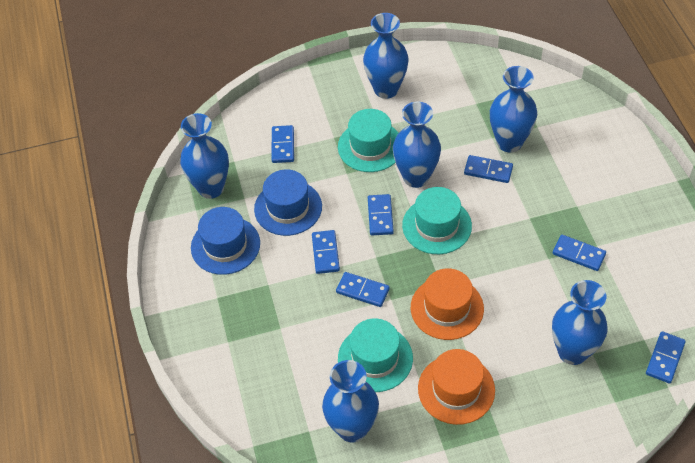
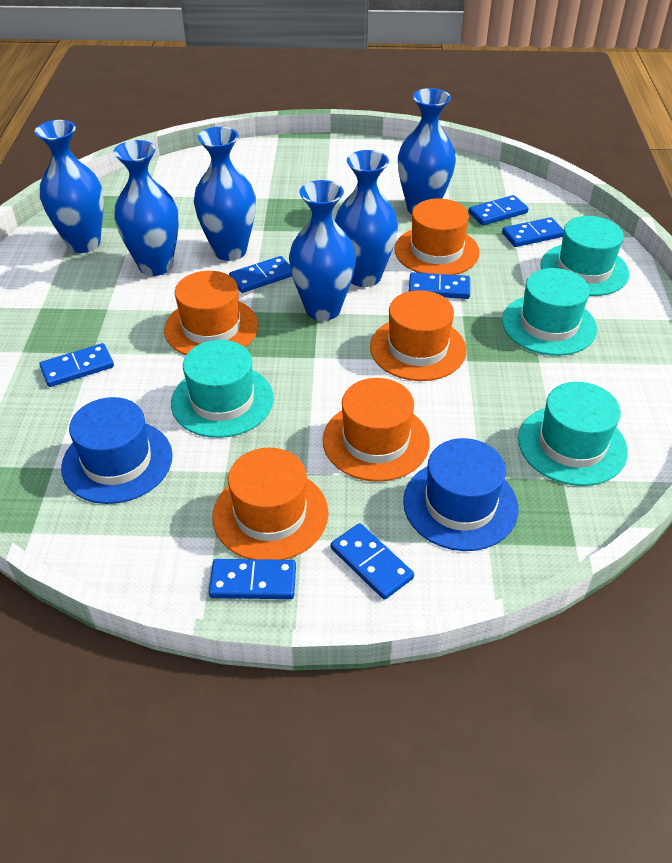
orange hat: [411,268,484,340] [418,349,495,425] = 2 -> [164,271,258,355] [212,447,328,560] [323,378,430,482] [370,290,466,381] [394,199,480,275] = 5
turquoise hat: [338,109,398,172] [338,319,413,392] [402,187,472,254] = 3 -> [171,340,274,438] [502,268,597,356] [518,382,628,486] [540,216,629,296] = 4

